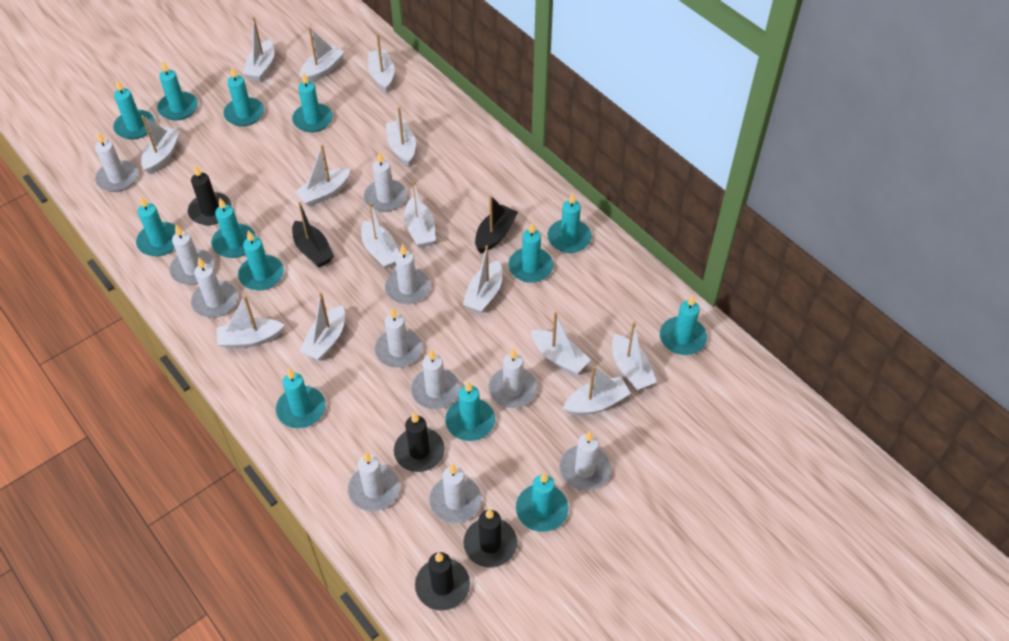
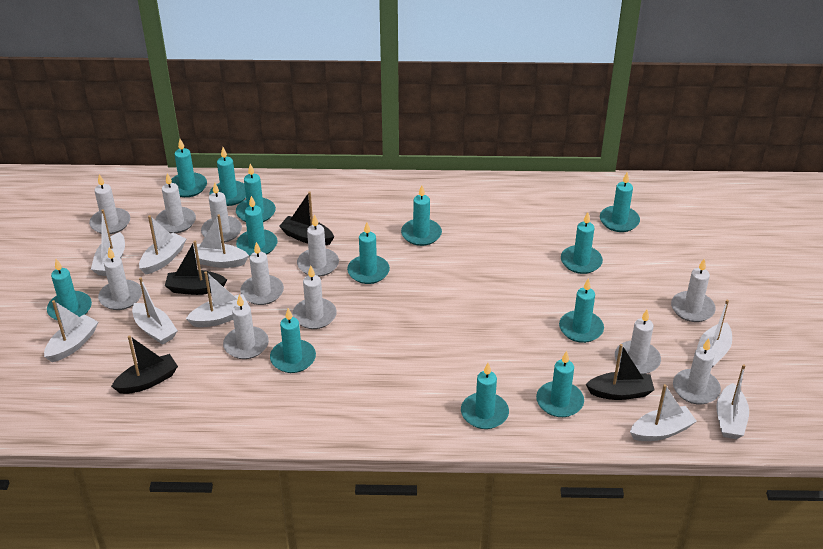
black boat: [292,202,334,267] [475,196,518,253] = 2 -> [111,335,178,394] [165,241,227,295] [279,192,334,245] [586,344,655,400] = 4
black candle: [188,165,232,225] [394,412,445,472] [415,552,470,611] [463,508,517,568] = 4 -> none = 0
white boat: [141,115,180,174] [216,296,284,349] [243,17,275,81] [295,145,350,207] [300,27,344,82] [300,292,345,361] [361,203,399,269] [368,34,395,92] [386,107,416,166] [404,180,436,248] [463,245,502,313] [531,312,591,375] [563,366,631,415] [612,322,657,390] = 14 -> [44,300,98,362] [91,209,125,276] [132,277,178,345] [139,215,186,275] [186,271,249,327] [193,214,249,268] [630,384,697,441] [697,300,732,367] [716,364,749,439] = 9

